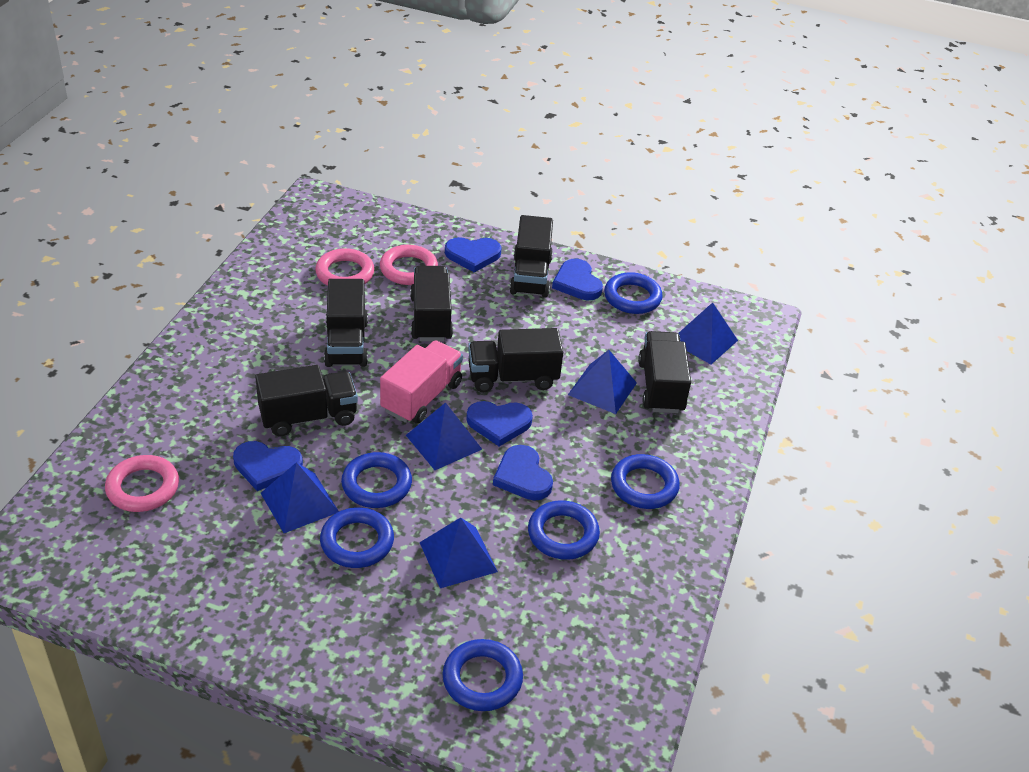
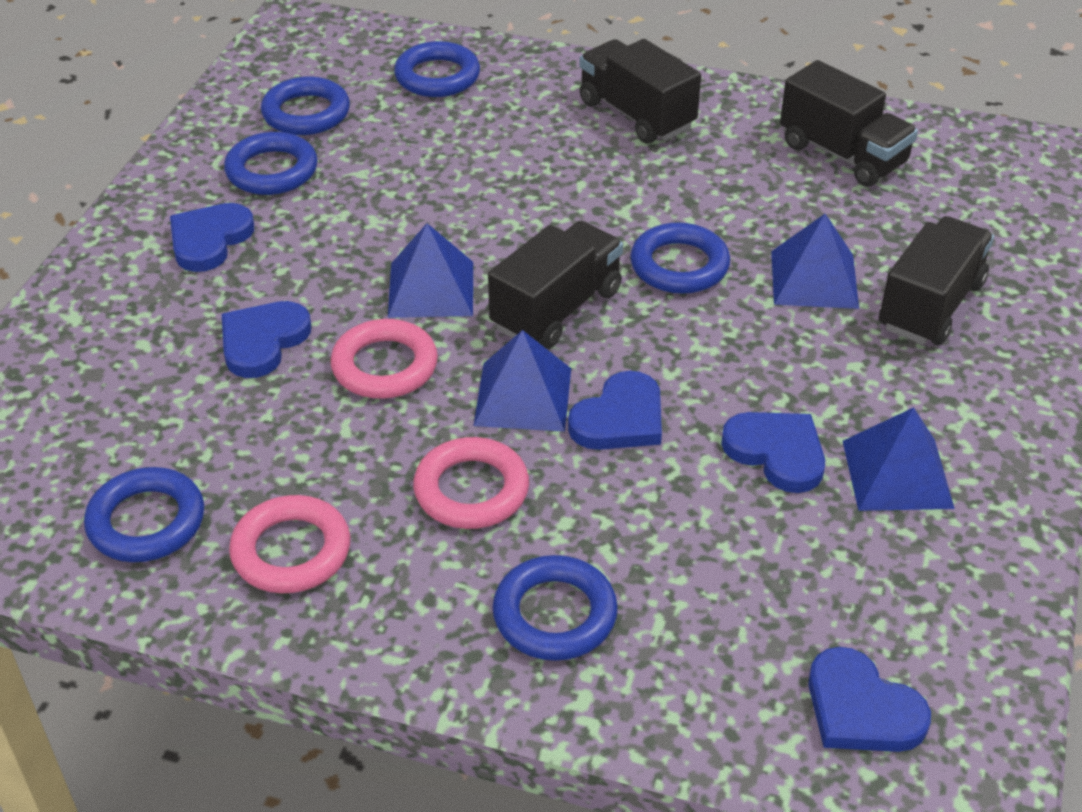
black truck: [255,365,358,436] [324,279,368,367] [410,266,453,341] [468,328,563,392] [509,215,553,298] [638,331,691,413] = 6 -> [488,221,623,349] [579,39,701,144] [780,60,918,187] [879,216,994,345] = 4
blue pyramid: [261,462,339,533] [406,402,482,470] [419,517,498,588] [568,350,637,414] [678,302,738,364] = 5 -> [388,223,473,318] [474,330,571,432] [771,214,859,309] [843,407,955,511] = 4
pink truck: [380,340,463,424] = 1 -> none = 0

